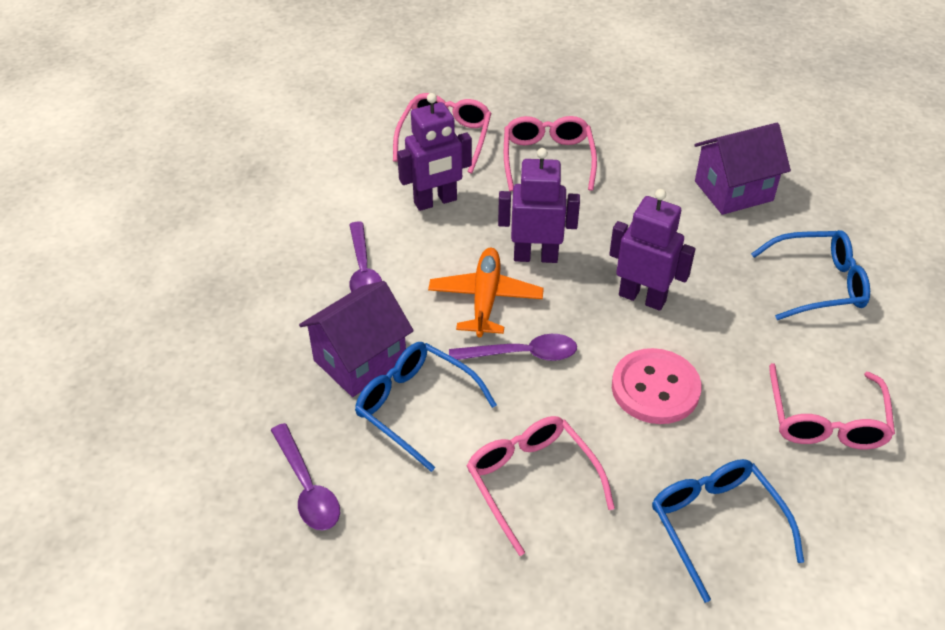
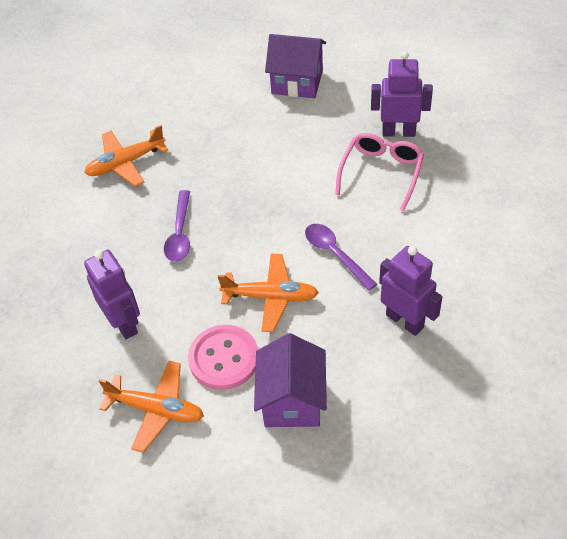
blue glasses: [355,342,497,472] [652,459,804,603] [751,230,870,320] = 3 -> none = 0
orange plane: [428,248,544,337] = 1 -> [84,125,168,186] [99,361,204,453] [218,254,319,332] = 3
pink glasses: [393,93,491,174] [466,416,615,556] [504,116,597,191] [769,363,895,449] = 4 -> [335,133,424,211] = 1
purple spoon: [271,423,340,530] [349,221,382,292] [449,334,577,361] = 3 -> [164,190,190,262] [305,224,377,291] = 2

